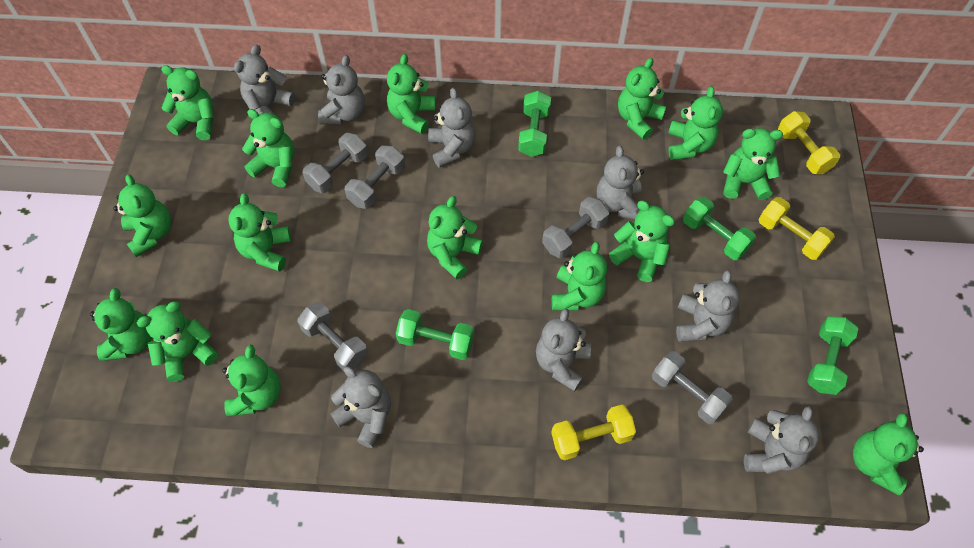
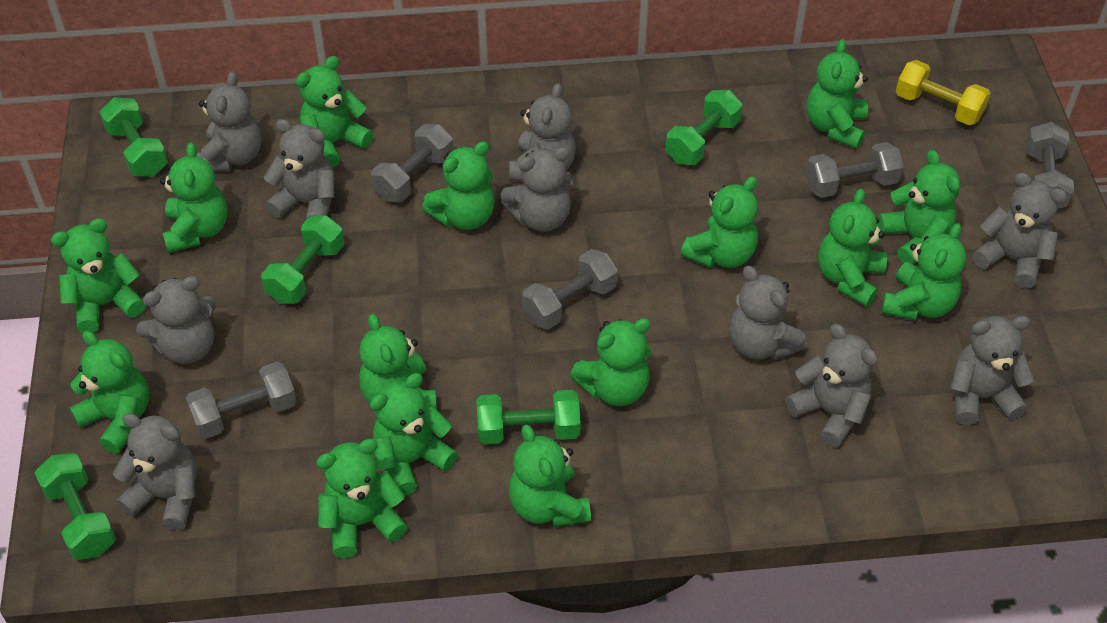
green dumbbell: [396,309,474,360] [518,90,551,157] [683,197,756,260] [807,316,858,395] = 4 -> [35,453,116,560] [100,97,168,177] [261,215,344,304] [476,390,581,444] [666,90,743,165] = 5
grey teddy bear: [234,44,295,115] [318,55,365,125] [330,366,391,448] [428,88,476,168] [536,308,591,392] [597,146,644,220] [676,270,740,342] [744,406,820,474] = 8 -> [113,413,197,530] [136,276,216,364] [196,71,262,172] [263,119,335,221] [501,147,574,232] [509,83,576,181] [729,266,807,360] [785,324,878,447] [951,316,1035,425] [972,172,1067,289] = 10
yellow dumbbell: [551,405,636,460] [759,197,835,260] [778,111,840,174] = 3 -> [896,60,990,125] = 1

